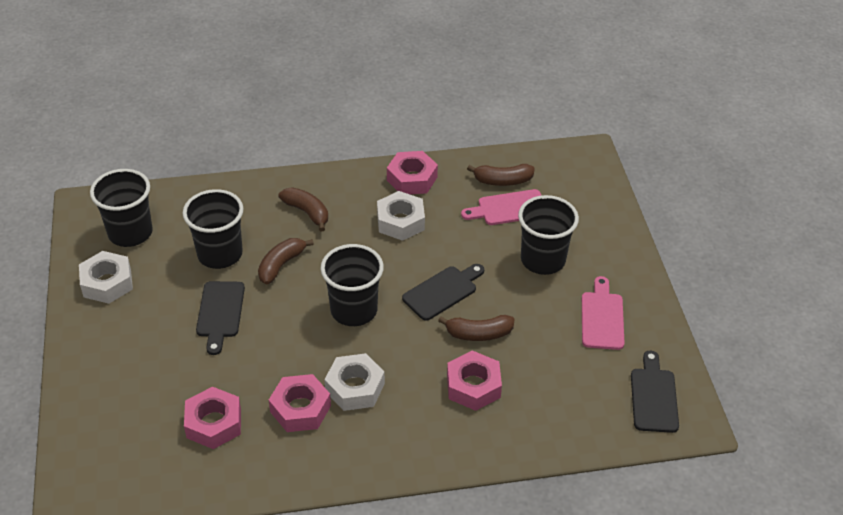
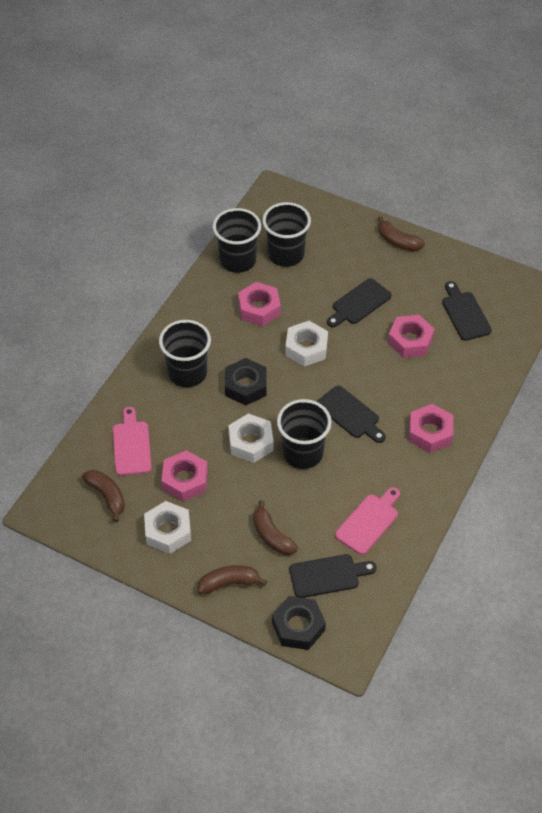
black cutting board: [196,281,245,355] [402,264,484,321] [631,351,679,433] = 3 -> [289,554,377,598] [317,386,386,443] [327,278,391,327] [442,281,492,341] = 4
black nut: none = 0 -> [225,358,267,405] [272,596,326,650] = 2

